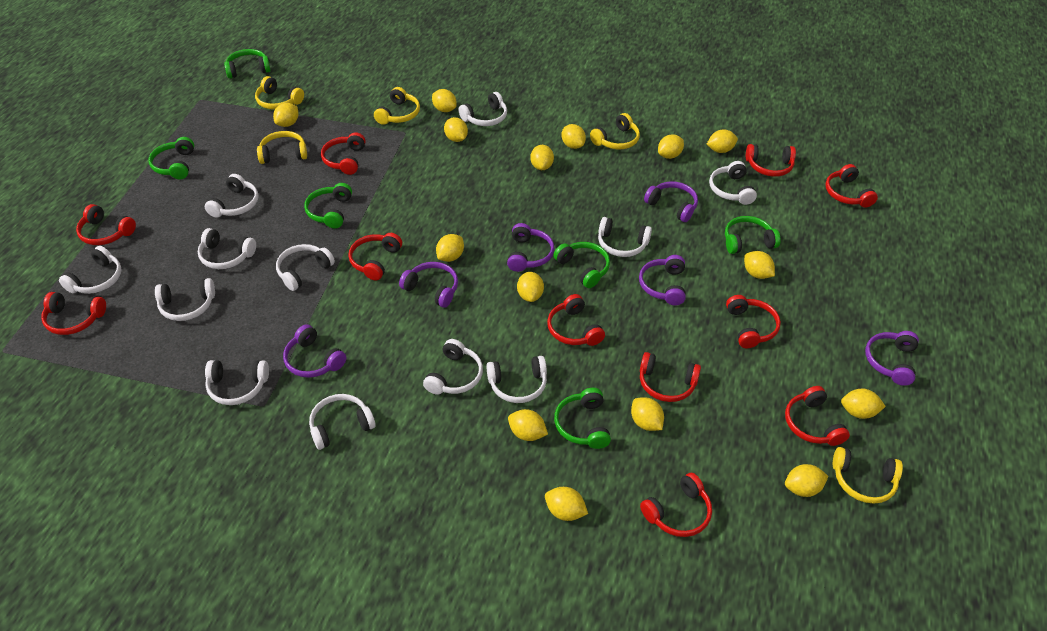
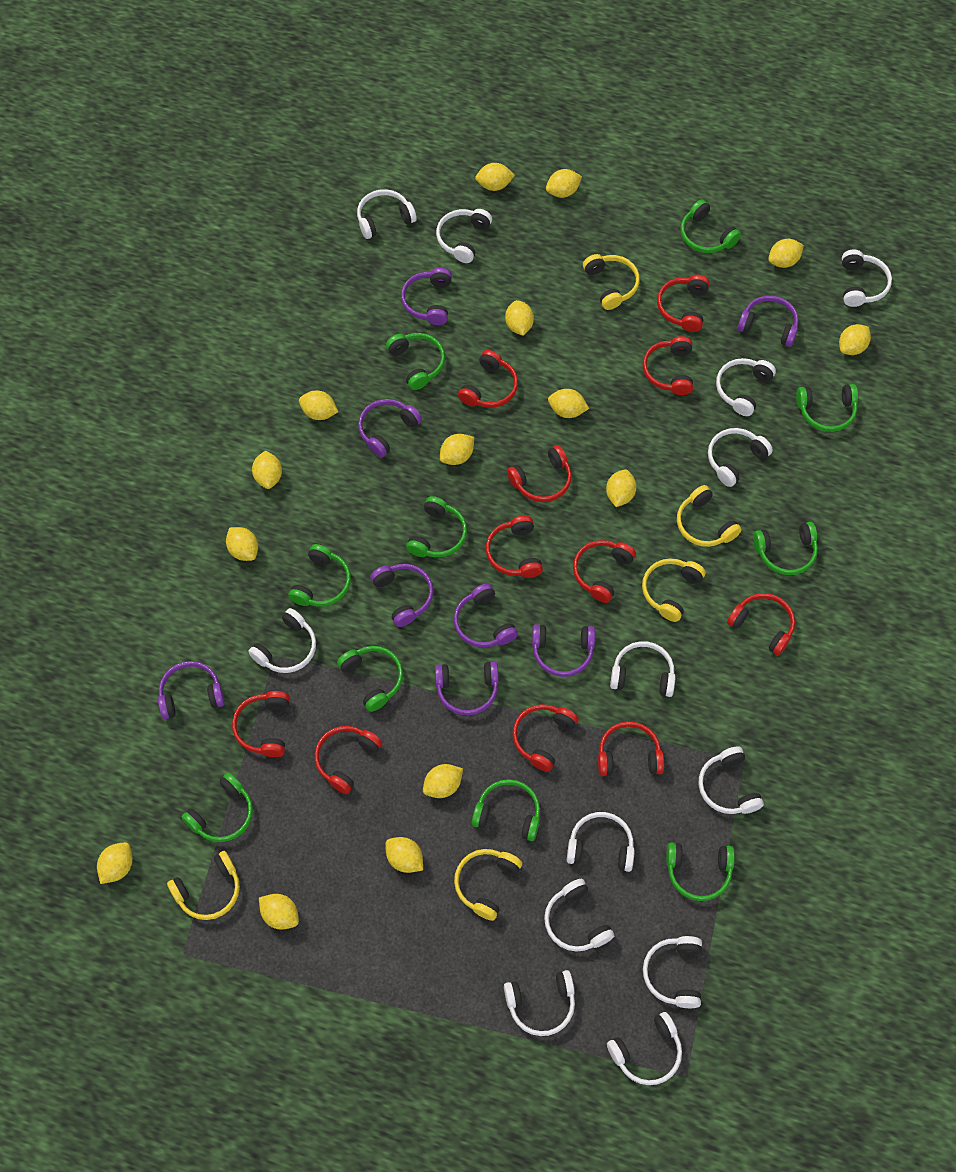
green headphones: [148,137,194,179] [224,49,271,78] [304,183,352,229] [554,242,610,288] [554,388,611,449] [725,216,781,254] = 6 -> [182,773,253,842] [289,544,351,607] [337,646,403,712] [386,333,445,390] [406,496,467,557] [472,779,540,841] [666,843,735,901] [680,199,741,253] [753,522,818,575] [796,384,858,432] = 10
purple headphones: [283,324,346,378] [399,262,458,308] [507,223,554,272] [639,255,686,305] [644,181,698,222] [865,331,919,386] = 6 -> [158,661,225,719] [358,399,422,458] [370,564,433,627] [401,268,452,325] [435,662,499,715] [454,583,518,648] [532,624,595,677] [738,296,799,347] = 8
white headphones: [59,246,122,294] [155,278,215,321] [198,228,256,269] [205,174,259,218] [205,360,269,405] [276,244,335,291] [309,394,376,450] [423,339,483,395] [458,92,507,126] [486,356,547,403] [598,217,652,257] [709,161,757,205] = 12 -> [248,608,316,673] [357,189,417,239] [436,209,492,263] [504,970,575,1036] [544,879,614,952] [567,812,635,872] [607,1012,682,1085] [610,641,675,697] [643,936,702,1008] [699,746,764,814] [708,428,773,487] [716,358,776,416] [842,250,892,307] = 13

